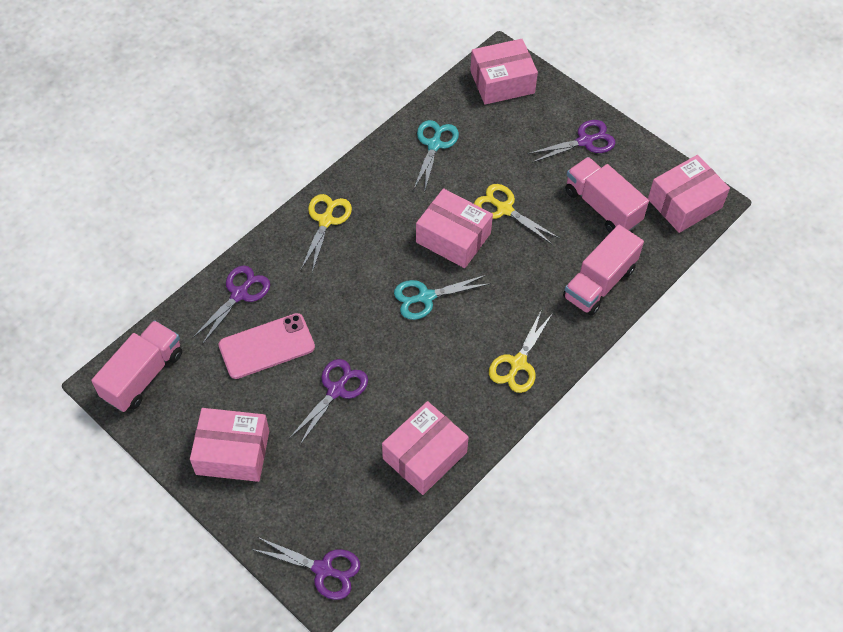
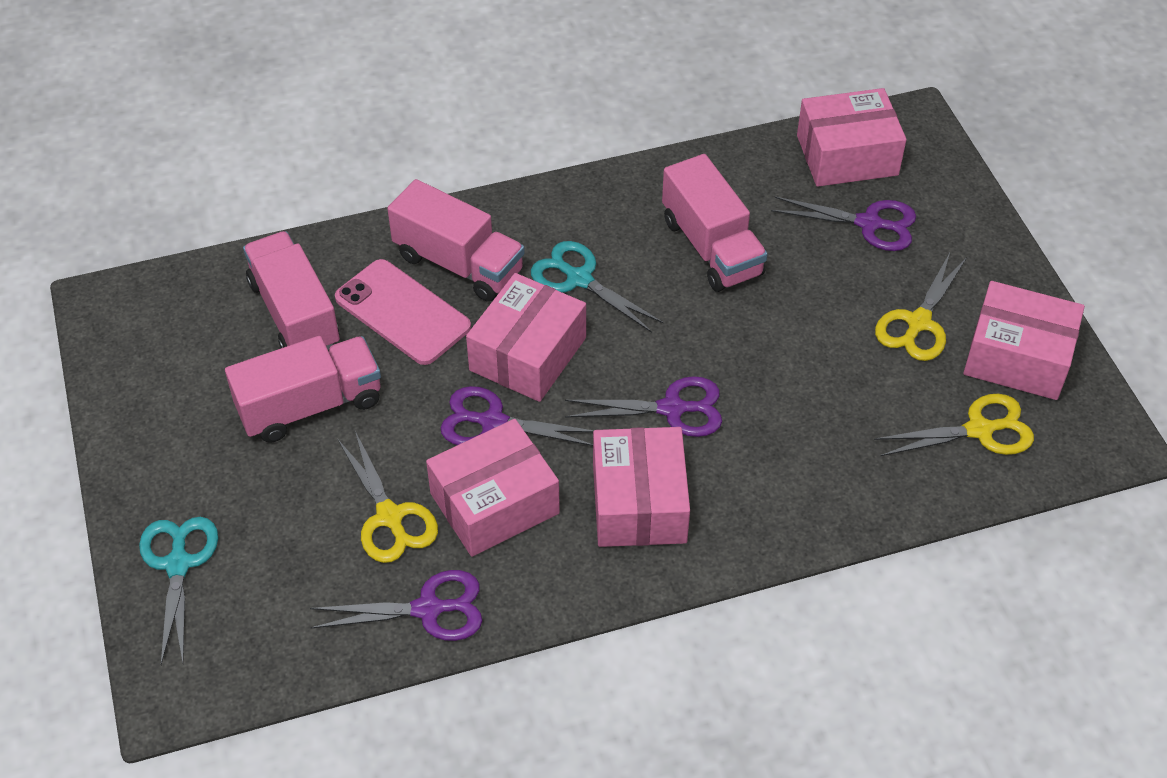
pink truck: [91,320,182,412] [563,225,644,316] [565,157,649,232] = 3 -> [225,336,381,443] [243,231,340,350] [387,179,525,302] [662,154,768,292] = 4

